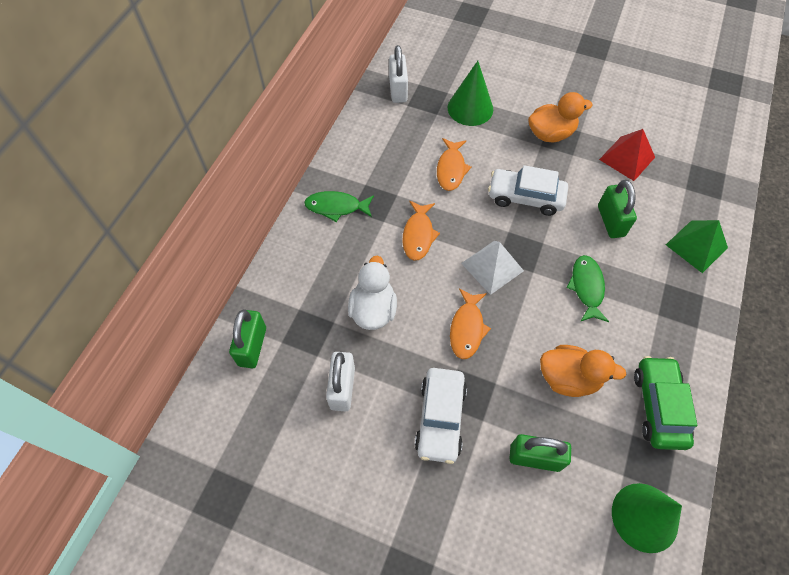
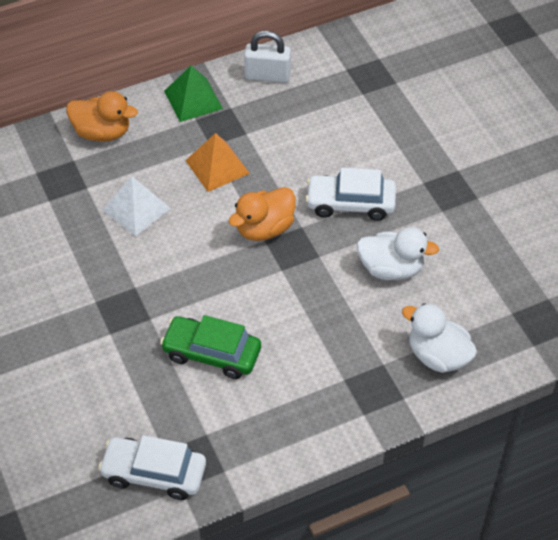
green cone: [448,61,493,126] [612,483,682,553] = 2 -> none = 0
green fish: [304,191,374,222] [566,255,609,322] = 2 -> none = 0
green padlock: [229,309,266,368] [509,434,571,472] [598,180,637,238] = 3 -> none = 0
orange fish: [402,201,440,261] [437,138,472,191] [450,288,491,359] = 3 -> none = 0
orange pyramid: none = 0 -> [185,133,250,192] = 1
red pyramid: [599,129,655,181] = 1 -> none = 0
white duck: [348,256,397,330] = 1 -> [357,227,439,280] [402,303,477,373] = 2
white padlock: [326,352,355,411] [389,45,408,103] = 2 -> [244,31,291,83] = 1

